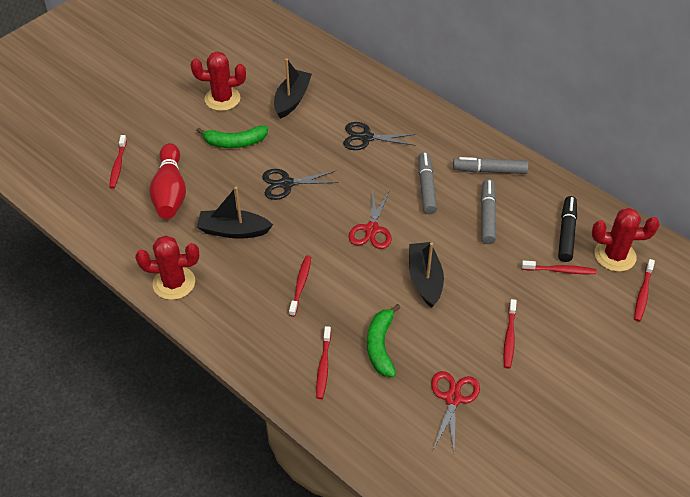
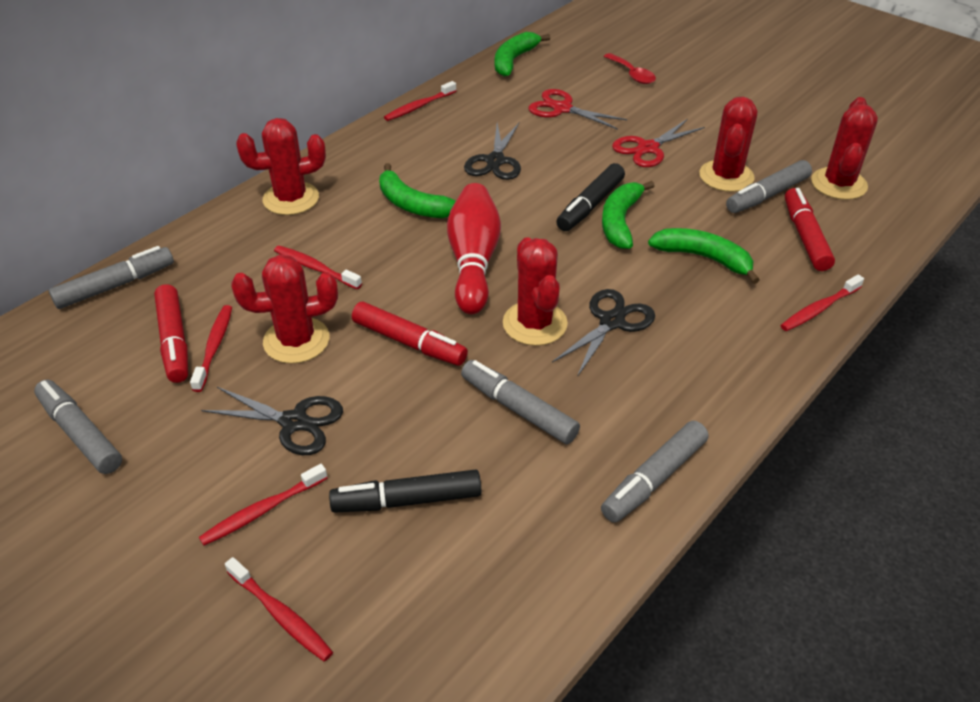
black boat: [197,187,273,239] [274,59,312,119] [409,242,444,308] = 3 -> none = 0
black marker: [558,196,577,262] = 1 -> [329,469,481,513] [556,163,625,231] = 2
black scissors: [262,169,339,200] [343,122,416,150] = 2 -> [201,387,343,455] [464,123,521,180] [552,289,655,377] = 3
green banana: [196,126,268,148] [367,304,401,377] = 2 -> [379,163,456,218] [495,32,551,77] [602,181,655,249] [648,228,760,284] = 4
grey marker: [418,152,437,214] [453,157,529,174] [481,179,496,244] = 3 -> [34,380,122,474] [49,246,174,309] [461,360,580,444] [601,421,708,523] [726,160,812,213] = 5
red cactus: [135,235,199,300] [191,51,246,111] [592,208,660,272] = 3 -> [231,255,338,364] [236,118,326,215] [503,237,568,346] [699,97,757,192] [811,97,878,200] = 5
red marker: none = 0 -> [154,284,188,383] [352,302,468,366] [785,188,835,271] = 3
red spoon: none = 0 -> [604,53,656,84] = 1

